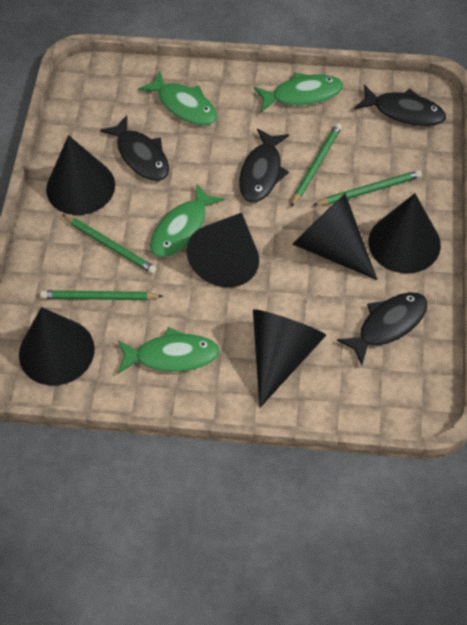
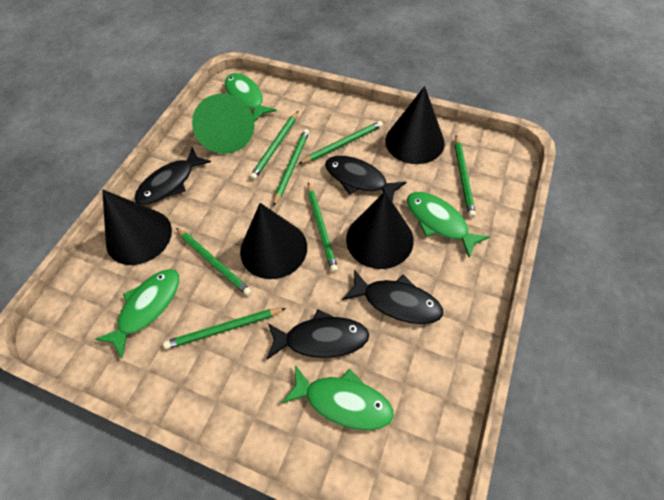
black cone: [19,307,95,386] [46,135,115,215] [186,213,259,287] [253,309,326,408] [292,194,377,280] [369,193,441,274] = 6 -> [102,190,172,265] [240,203,307,279] [346,192,414,269] [385,86,445,164] = 4
green cone: none = 0 -> [192,94,255,154] = 1
green pencil: [40,290,163,300] [62,214,157,274] [291,123,342,207] [314,170,422,206] = 4 -> [163,308,286,349] [176,228,252,296] [250,111,298,180] [273,129,309,207] [299,121,383,164] [308,183,338,272] [455,136,476,218] = 7

